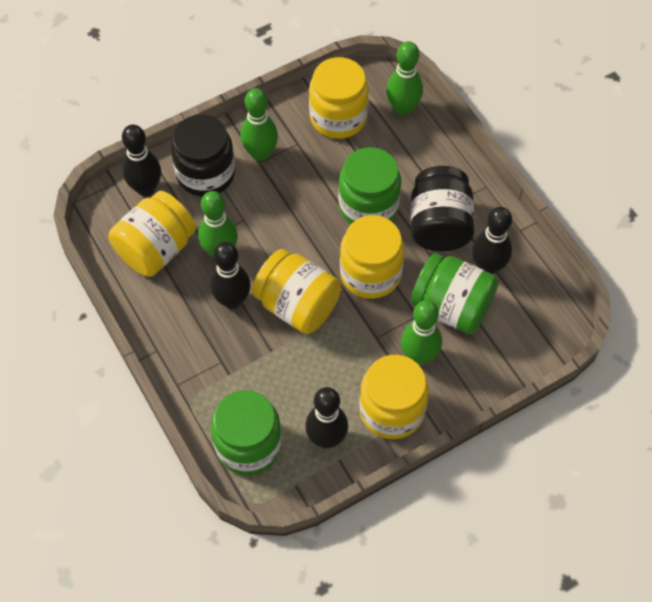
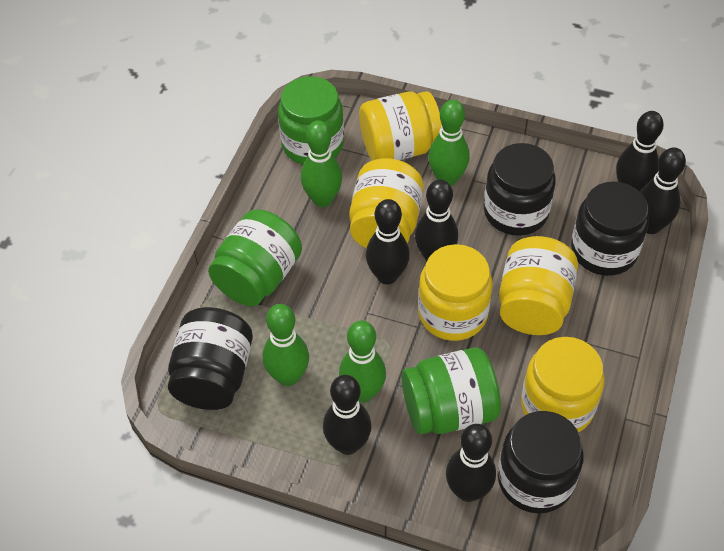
black bowling pin: [122,124,161,196] [210,242,250,309] [305,387,348,448] [472,207,512,274] = 4 -> [323,375,372,455] [366,199,410,285] [415,179,458,261] [446,424,496,502] [616,111,664,191] [640,147,686,234] = 6
black jar: [171,115,235,197] [411,166,474,251] = 2 -> [168,307,253,410] [484,143,556,236] [498,411,584,514] [571,181,649,276] = 4

